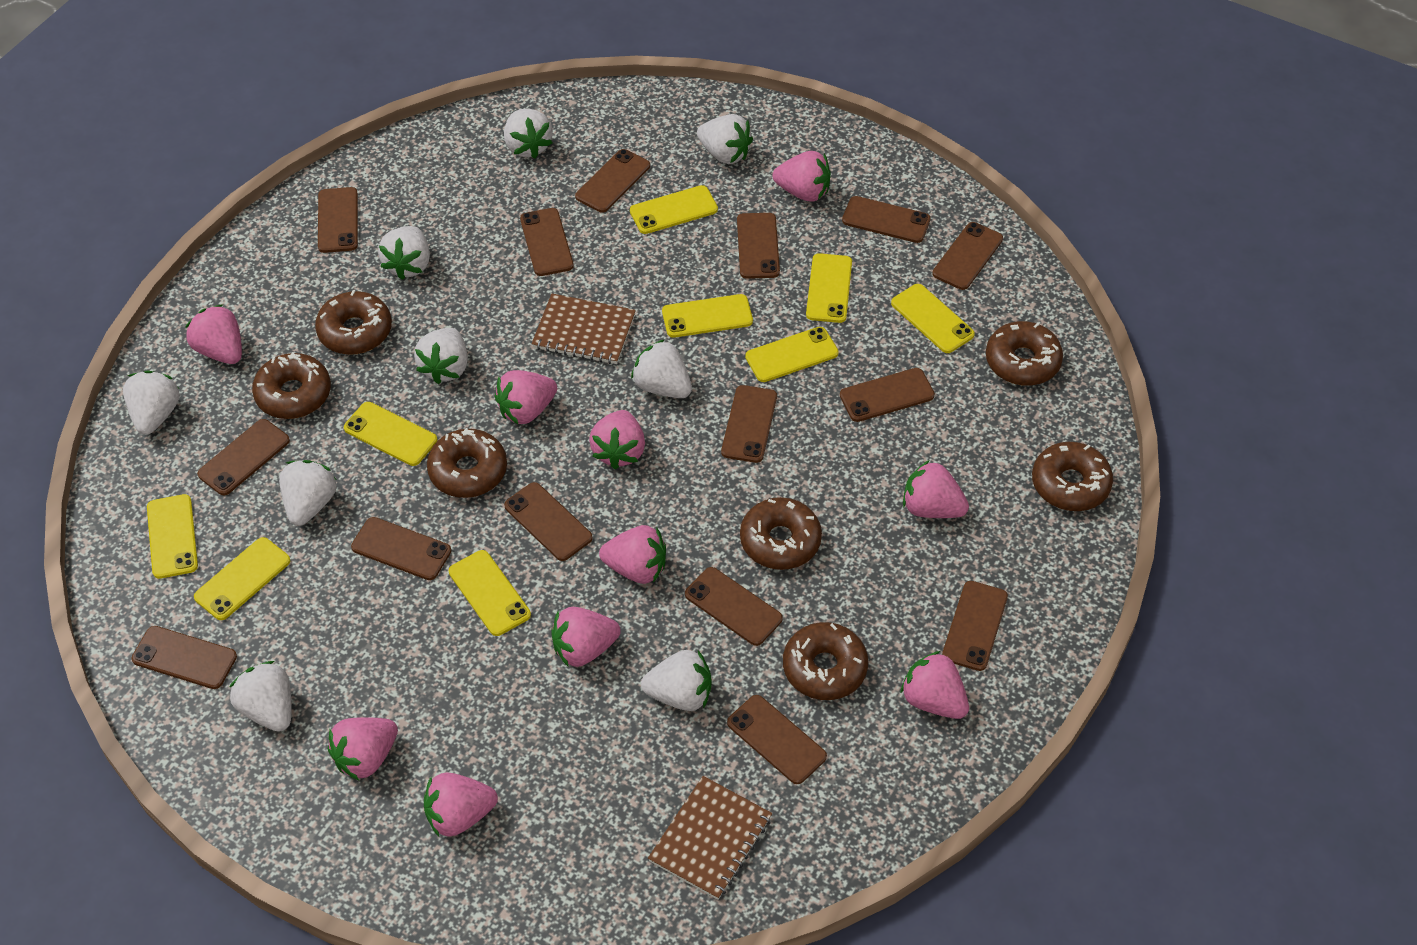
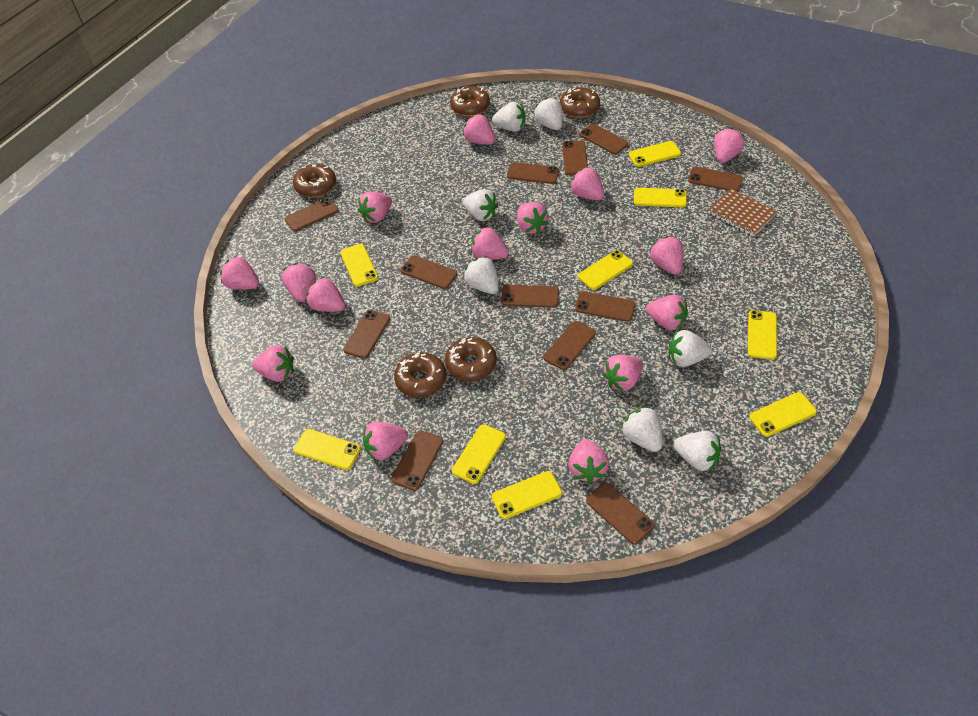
brown donut: [252,352,331,419] [315,290,392,355] [427,428,507,498] [740,497,822,570] [783,622,868,700] [986,321,1063,386] [1032,442,1113,511] = 7 -> [293,164,336,197] [394,352,446,398] [445,337,497,381] [450,86,490,116] [560,87,600,118] = 5
brown notebook: [532,294,636,364] [648,776,772,900] = 2 -> [708,189,777,236] = 1
brown phone: [131,626,237,689] [197,419,290,496] [318,187,358,253] [351,517,451,580] [504,482,593,561] [520,208,574,276] [575,149,650,213] [685,567,783,646] [721,385,777,463] [727,695,827,784] [737,213,780,279] [840,368,935,422] [842,196,931,243] [932,222,1003,290] [942,581,1008,671] = 15 -> [285,198,339,232] [343,310,390,359] [391,430,443,491] [401,255,458,289] [501,285,559,308] [507,162,559,184] [544,321,596,370] [562,140,588,175] [575,291,636,322] [580,124,629,155] [586,483,654,545] [688,167,743,192] = 12
pink strawberry: [186,304,242,364] [328,717,398,781] [424,772,498,837] [494,370,557,425] [551,607,621,667] [589,410,645,469] [599,525,666,584] [773,151,831,202] [901,651,969,719] [903,460,969,518] = 10 -> [220,256,259,290] [252,345,294,382] [282,263,316,302] [306,277,345,312] [358,192,392,223] [363,421,408,460] [463,114,495,145] [471,227,509,260] [517,202,549,234] [568,439,609,484] [569,167,604,200] [602,355,643,392] [646,295,688,330] [649,236,683,275] [714,128,745,163] = 15
white strawberry: [123,371,180,435] [230,661,292,732] [279,460,337,526] [378,226,430,280] [414,328,468,384] [504,109,553,159] [631,339,692,398] [641,650,712,711] [697,114,753,164] = 9 -> [463,189,498,221] [463,256,499,294] [492,102,525,132] [534,98,562,130] [621,406,663,452] [669,330,712,367] [673,431,721,472] = 7

